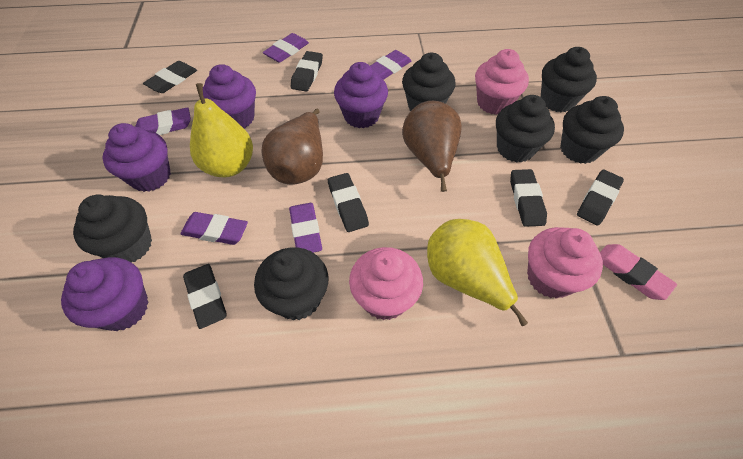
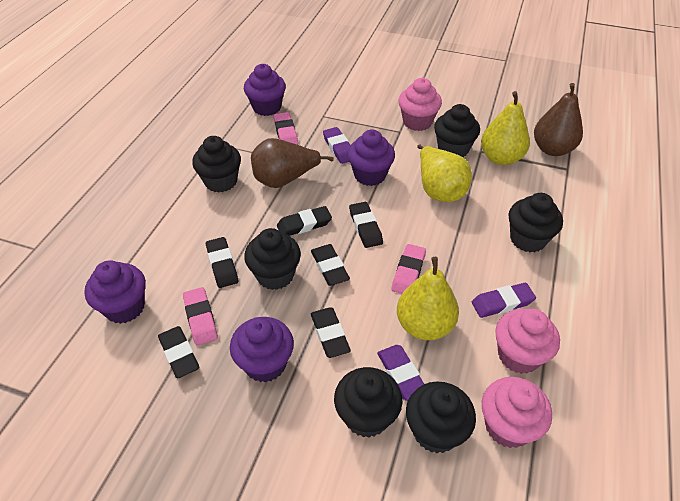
pink eraser: [600,244,677,300] = 1 -> [183,287,218,346] [273,112,298,145] [391,244,426,294] = 3
purple eraser: [135,107,191,135] [181,212,248,245] [263,33,309,63] [289,203,322,253] [370,50,411,80] = 5 -> [323,127,350,164] [377,345,424,401] [472,283,536,318] = 3
yellow pear: [190,83,253,177] [427,219,528,326] = 2 -> [397,257,459,340] [417,144,472,202] [481,91,530,165] = 3

